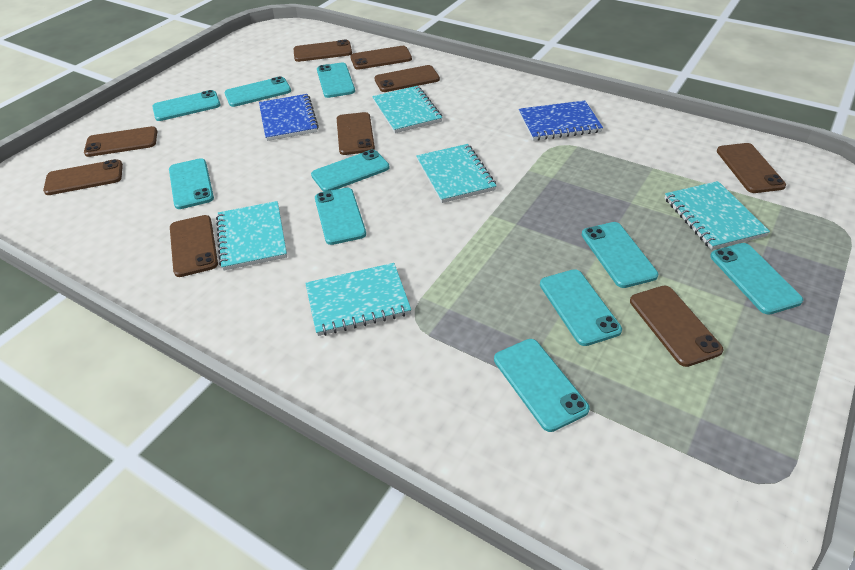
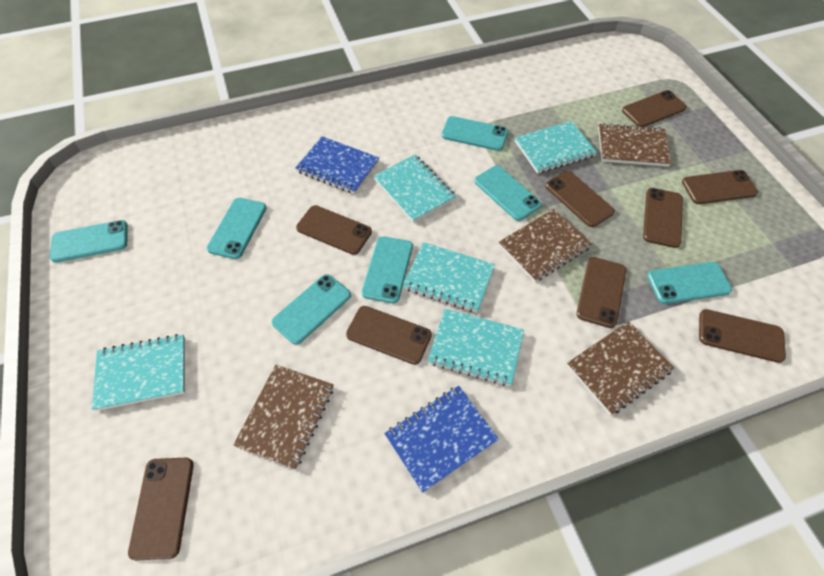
brown notebook: none = 0 -> [233,365,334,470] [499,209,592,282] [567,321,674,415] [598,123,671,167] = 4
turquoise phone: [152,90,221,121] [169,158,214,209] [225,76,291,107] [311,149,390,192] [315,188,366,245] [317,62,355,98] [494,339,590,432] [540,269,622,346] [582,222,659,288] [710,243,803,315] = 10 -> [50,220,128,263] [207,198,266,259] [272,274,351,345] [362,236,413,303] [441,116,508,151] [474,166,542,221] [647,262,732,304] = 7

